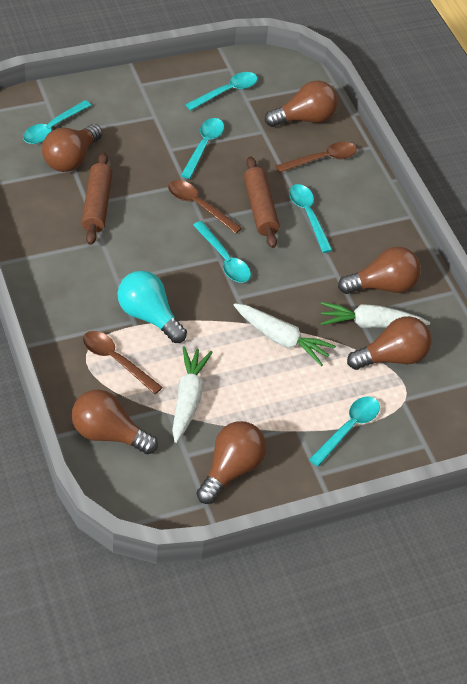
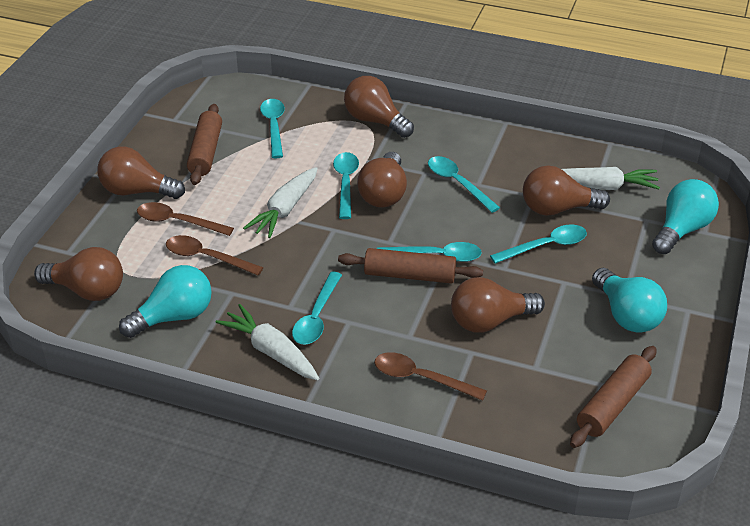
brown rolling pin: [82,152,112,245] [244,156,280,248] = 2 -> [187,104,222,185] [338,248,483,283] [570,346,656,448] = 3
turquoise light bulb: [117,271,187,343] = 1 -> [119,265,212,338] [592,268,667,333] [652,179,719,254] = 3

